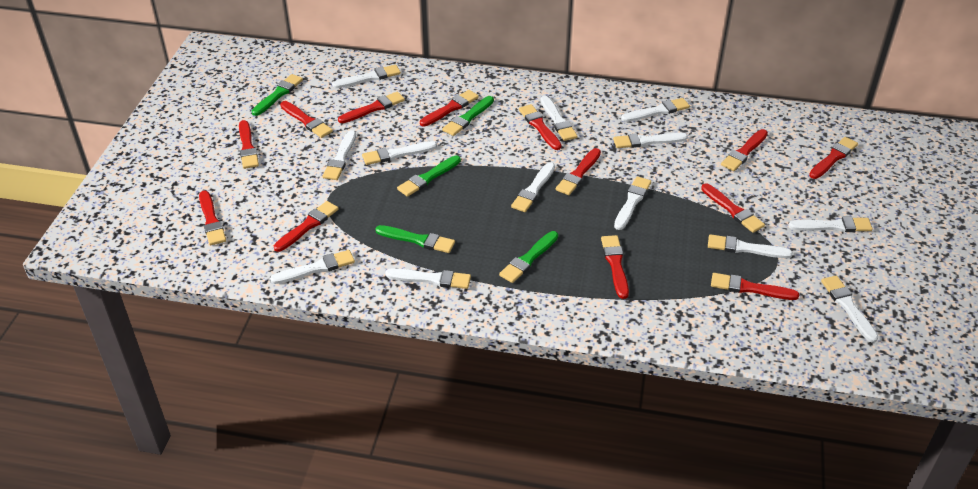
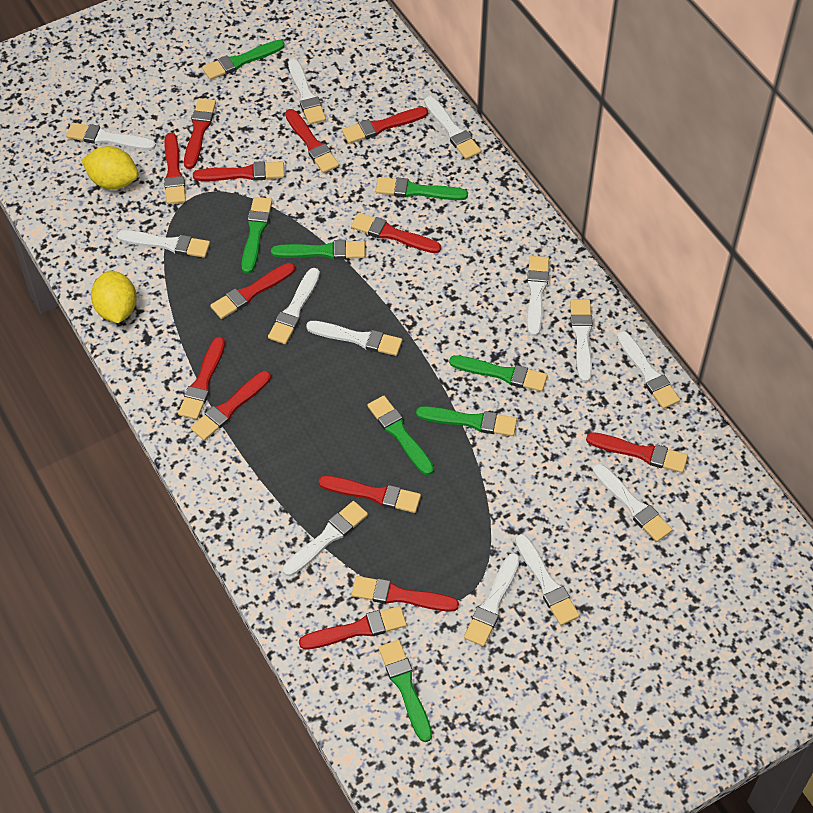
green brush: [252,74,303,116] [376,225,455,253] [397,155,461,197] [442,96,494,136] [499,231,558,283] = 5 -> [202,40,285,80] [242,197,272,274] [271,240,365,259] [367,396,434,475] [376,177,468,200] [379,640,432,742] [416,406,517,436] [449,355,547,392] = 8
yellow lemon: none = 0 -> [82,146,138,190] [91,271,137,323] = 2

